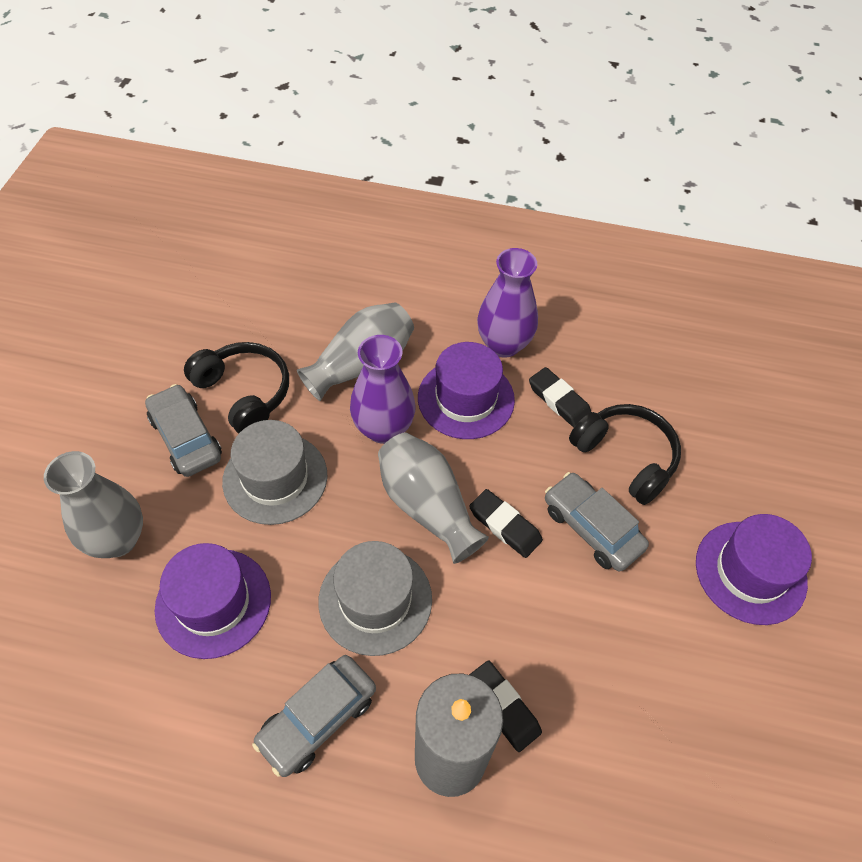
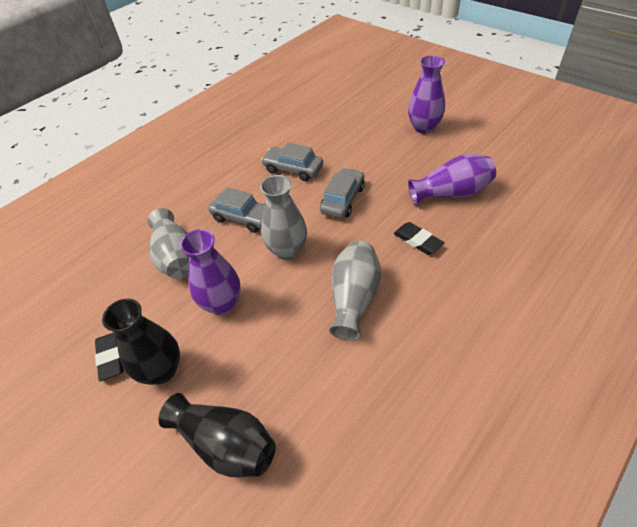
black eraser: [469,489,543,558] [469,660,542,752] [529,367,591,428] = 3 -> [95,332,124,381] [394,222,444,255] = 2
black headphones: [184,342,289,433] [569,404,681,505] = 2 -> none = 0
black vase: none = 0 -> [102,299,180,385] [158,393,276,477] = 2
grey candle: [415,673,503,797] = 1 -> none = 0
grey hat: [222,420,327,525] [318,541,432,656] = 2 -> none = 0
purple hat: [155,543,271,659] [418,342,515,439] [696,514,812,625] = 3 -> none = 0
purple vase: [350,335,416,444] [477,248,538,358] = 2 -> [180,229,241,315] [408,55,445,134] [408,154,496,204] = 3

